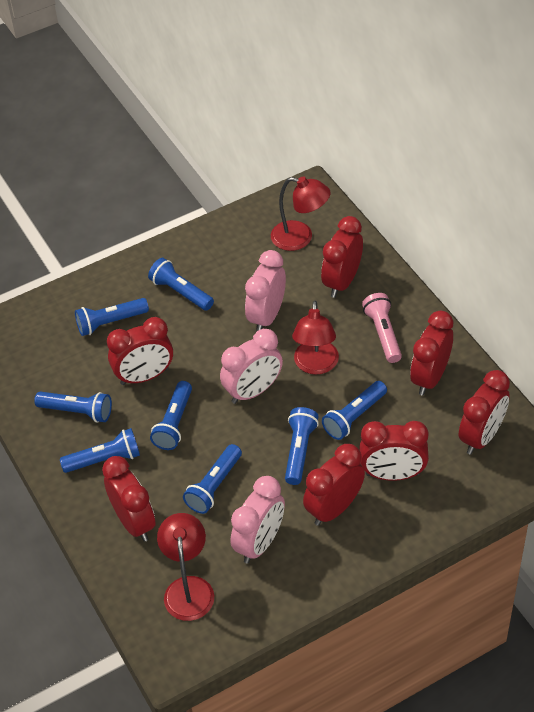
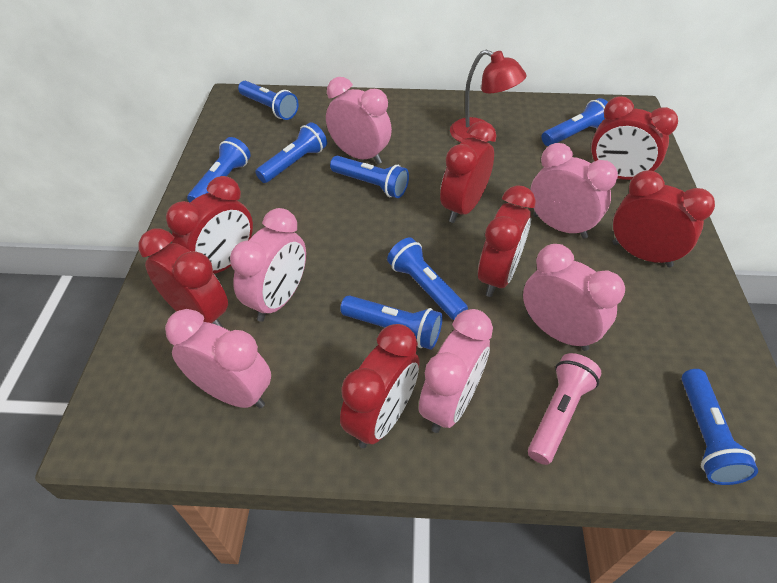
pink clock: [220,329,283,404] [230,476,285,564] [245,250,286,332] = 3 -> [165,309,271,408] [230,208,306,322] [326,77,392,164] [419,309,493,433] [523,244,625,351] [531,143,618,239] = 6
red lamp: [157,513,214,621] [271,177,330,251] [292,301,339,375] = 3 -> [450,50,527,142] = 1

